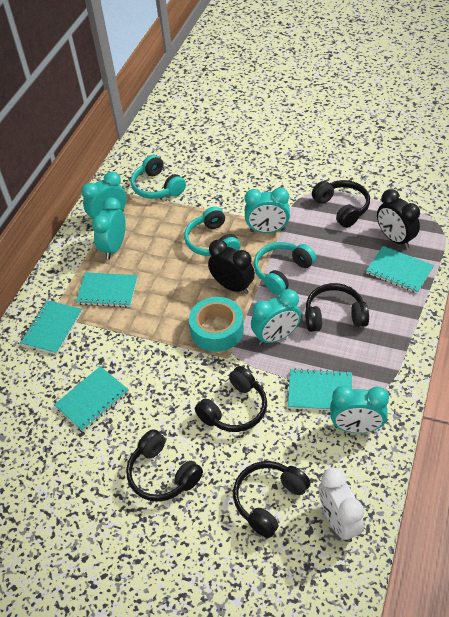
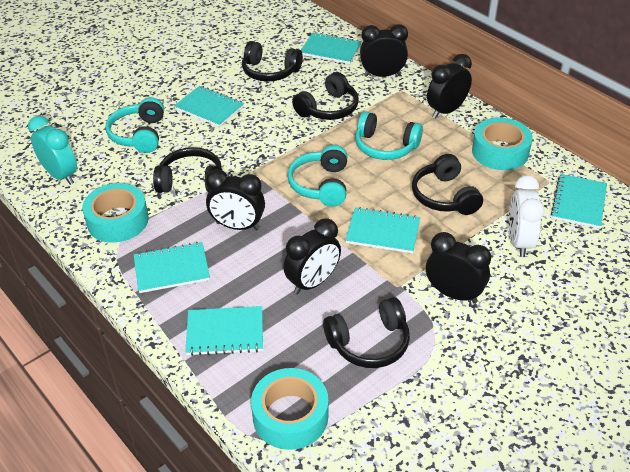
black clock: [208,240,255,294] [377,189,420,249] = 2 -> [206,169,265,230] [283,218,341,295] [360,24,408,77] [426,232,491,303] [427,54,472,119] = 5
turquoise clock: [81,171,127,219] [92,197,126,259] [245,187,290,233] [251,289,301,345] [330,386,389,433] = 5 -> [28,116,77,185] = 1
turquoise notebook: [20,300,82,354] [54,366,129,431] [76,272,138,307] [288,368,352,411] [366,246,434,293] = 5 -> [134,242,210,293] [174,86,244,127] [185,306,263,356] [301,32,362,64] [346,207,420,253] [551,174,607,229] = 6
turquoise tape: [189,297,244,352] = 1 -> [82,183,149,243] [251,368,328,450] [472,118,532,170] = 3

